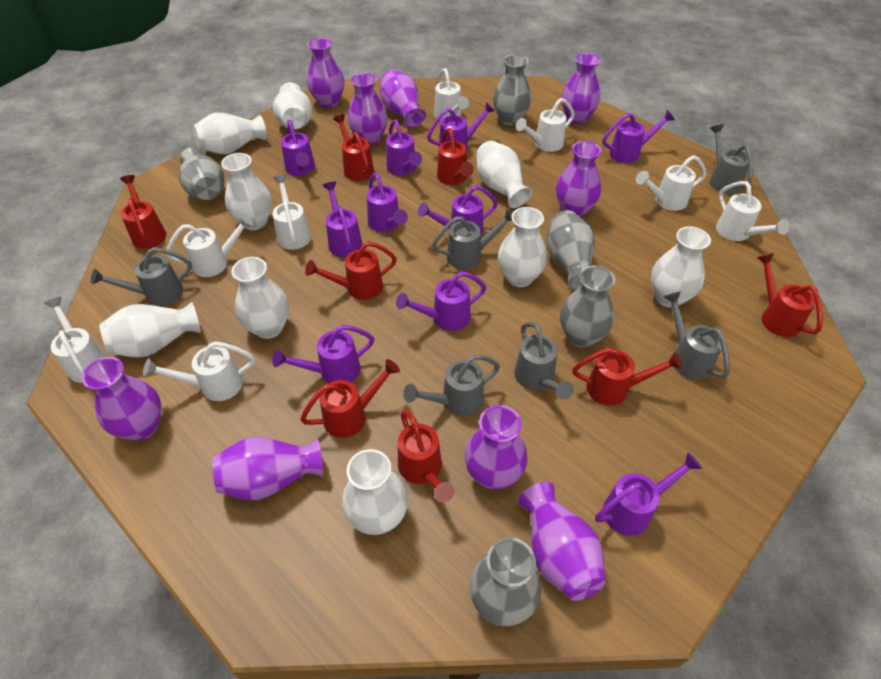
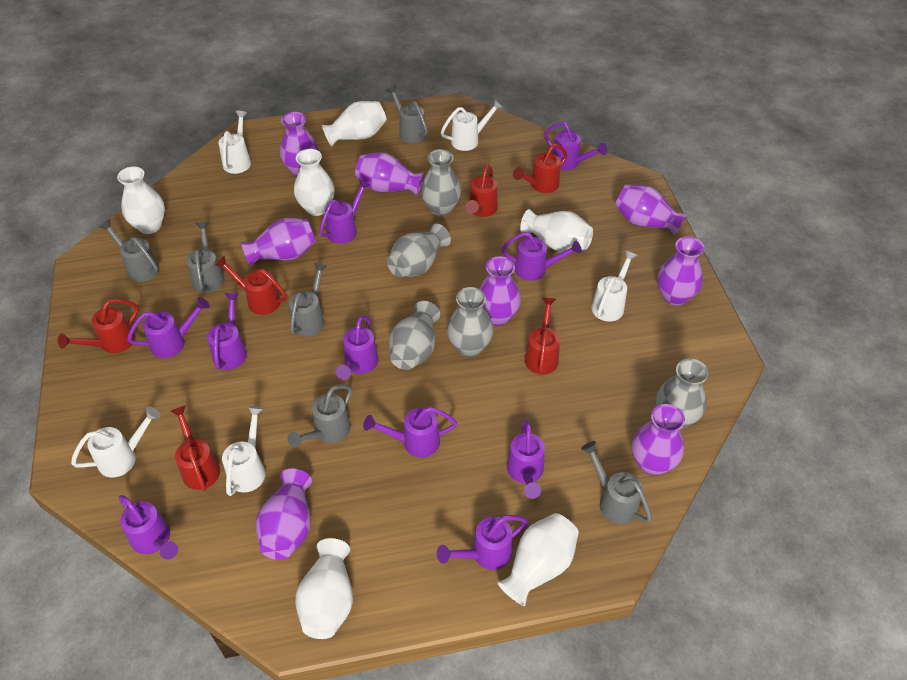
purple vase: [82,357,161,441] [212,437,323,500] [307,38,344,108] [348,73,388,146] [380,70,426,128] [464,405,528,489] [519,482,606,601] [556,141,602,217] [561,53,601,124] = 9 -> [241,218,316,266] [256,469,312,560] [280,112,319,177] [355,152,424,196] [479,256,521,326] [615,185,687,236] [632,404,685,475] [658,236,704,306] = 8
red watering can: [120,175,167,249] [300,359,400,438] [305,241,397,300] [333,114,374,181] [398,410,454,502] [437,128,474,185] [572,348,682,406] [757,253,823,337] = 8 -> [58,299,139,353] [171,405,220,491] [215,256,287,315] [466,164,498,217] [513,143,567,193] [525,297,560,374] = 6
white vase: [99,302,201,357] [193,112,266,154] [221,153,272,230] [231,257,289,339] [273,82,312,130] [342,449,408,535] [476,141,532,208] [498,207,547,287] [651,226,711,308] = 9 -> [117,166,165,234] [294,149,335,216] [295,538,353,639] [322,101,387,147] [498,513,579,606] [520,209,593,253] = 6
white watering can: [44,297,108,383] [143,341,255,401] [166,214,253,277] [273,175,311,250] [434,68,469,120] [516,98,575,152] [636,155,706,211] [716,181,789,241] = 8 -> [71,407,161,477] [218,111,251,174] [222,406,265,496] [441,99,503,151] [592,250,638,322] = 5

